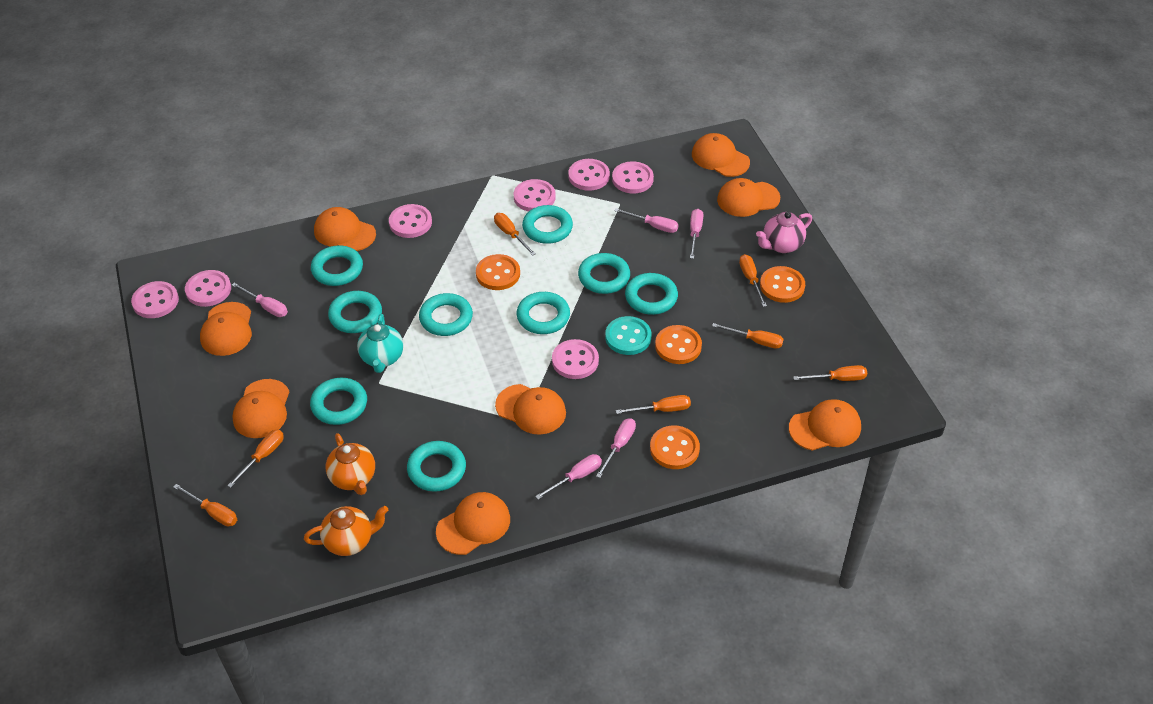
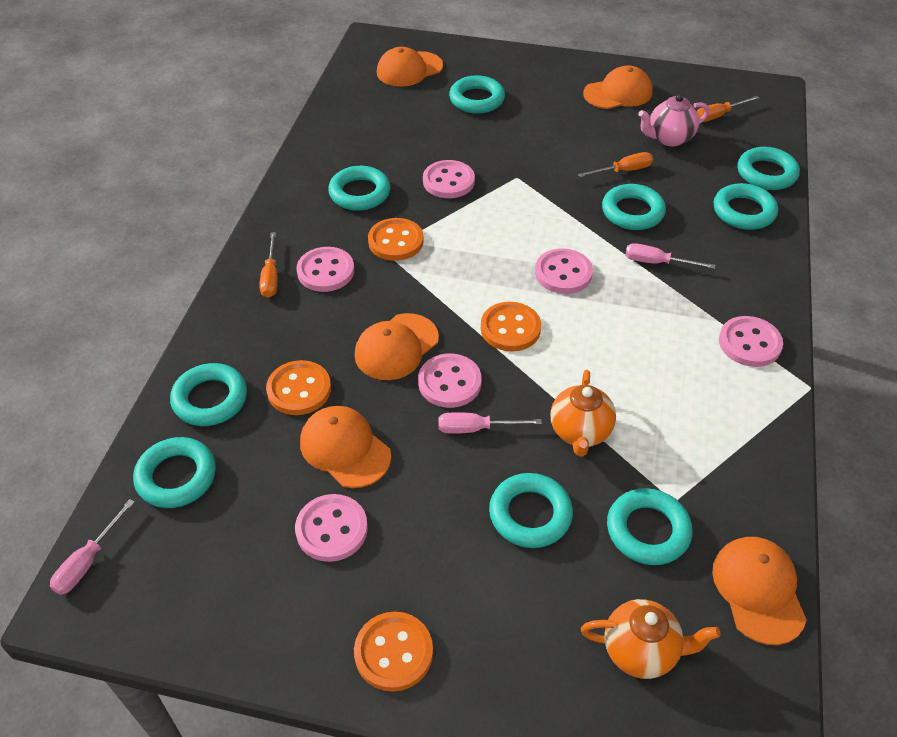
orange cap: [200,302,252,356] [232,379,289,438] [314,207,376,251] [436,492,510,555] [495,384,566,435] [692,133,750,177] [717,178,780,217] [789,399,861,451] = 8 -> [300,406,391,488] [354,313,439,380] [377,47,443,87] [583,66,653,109] [712,537,807,645] = 5
orange screwdriver: [173,484,237,527] [227,430,284,488] [494,213,536,256] [616,395,691,414] [712,323,784,349] [739,254,767,307] [793,365,867,381] = 7 -> [259,232,278,298] [578,152,653,177] [697,96,759,122] = 3
pink button: [131,281,179,318] [185,270,231,307] [389,204,432,238] [514,179,556,211] [552,339,599,379] [568,159,610,191] [612,161,654,193] = 7 -> [295,494,368,562] [296,247,354,292] [418,354,482,408] [423,160,475,198] [535,248,593,294] [719,316,783,367] = 6
pink screwdriver: [232,283,288,317] [535,454,602,500] [596,418,636,478] [615,208,678,233] [690,209,703,259] = 5 -> [50,499,135,595] [438,412,542,434] [625,243,715,269] = 3
turquoise button: [605,316,652,355] = 1 -> none = 0
turquoise teapot: [357,314,403,373] = 1 -> none = 0

